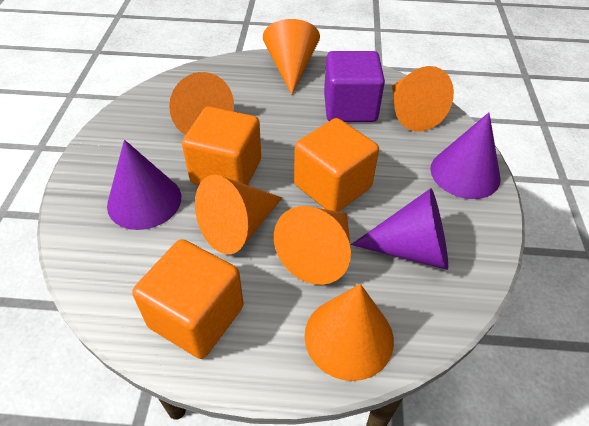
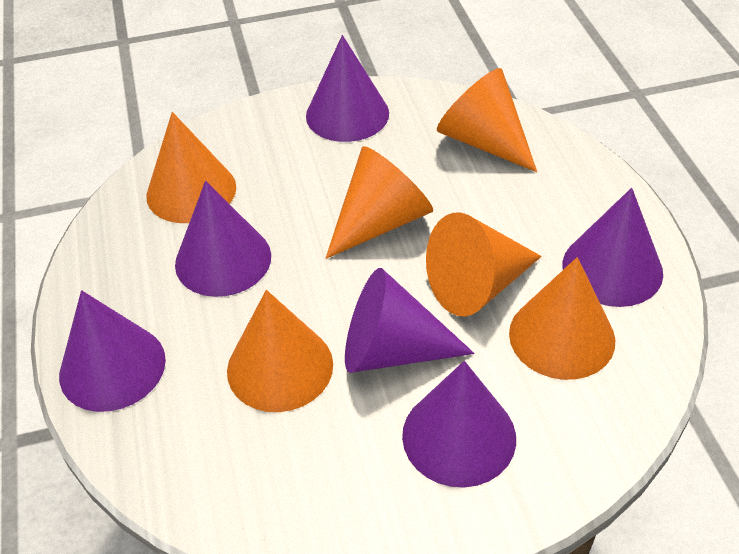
orange cube: [132,239,244,359] [182,106,261,185] [294,118,379,212] = 3 -> none = 0
purple cone: [107,140,181,230] [351,188,448,270] [430,112,500,199] = 3 -> [59,290,166,412] [175,181,271,297] [306,35,389,142] [345,268,475,373] [402,361,516,487] [563,188,663,307] = 6
purple cube: [324,51,385,122] = 1 -> none = 0

